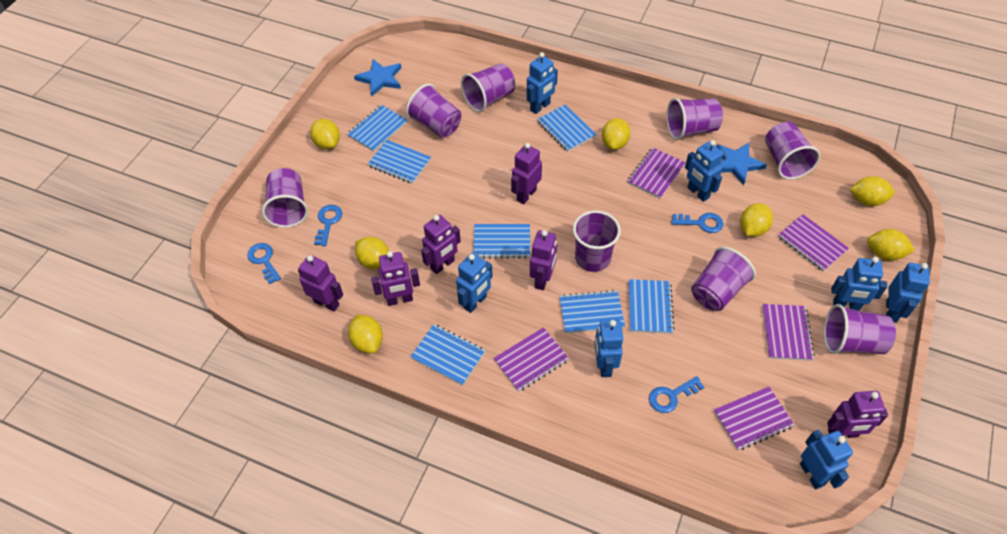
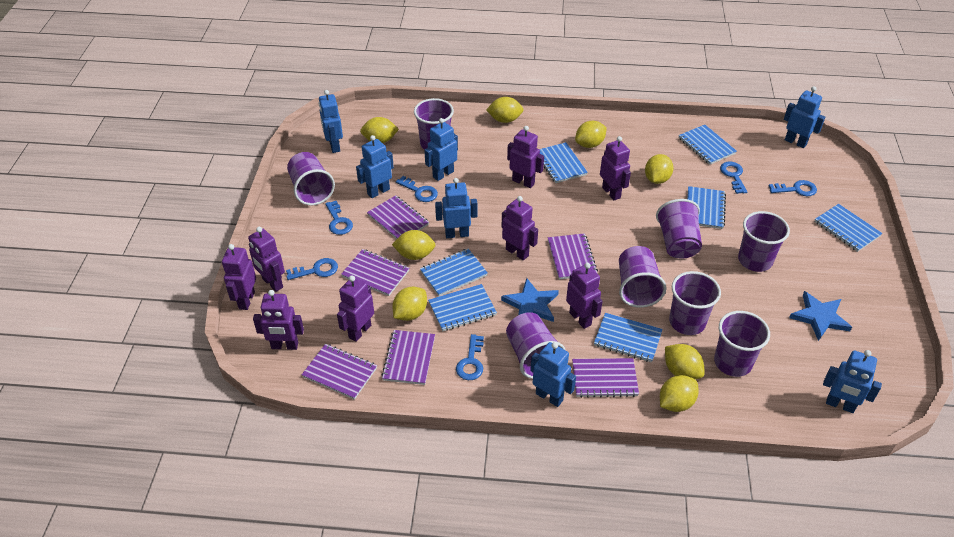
blue key: [247,243,281,284] [314,205,342,246] [649,376,704,413] [671,213,723,233] = 4 -> [286,258,338,280] [325,201,353,235] [396,176,438,202] [456,334,484,380] [720,162,747,194] [769,180,817,196] = 6
purple notebook: [494,327,569,392] [627,148,686,199] [714,387,795,450] [762,304,815,361] [778,214,849,271] = 5 -> [302,344,377,400] [341,249,409,296] [367,195,429,239] [381,330,435,385] [548,233,598,279] [572,358,639,398] = 6
purple robot: [298,255,343,312] [371,251,420,306] [421,215,461,274] [511,143,542,204] [530,230,557,290] [827,391,888,438] = 6 -> [222,244,256,310] [248,227,285,292] [253,290,304,350] [337,275,374,342] [501,196,538,260] [507,126,544,188] [566,263,603,329] [600,136,631,200] = 8
yellow lemon: [310,119,340,149] [348,315,383,354] [355,237,389,270] [602,118,631,150] [740,203,773,237] [849,176,895,206] [867,229,915,261] = 7 -> [360,117,399,143] [392,230,435,260] [392,287,427,321] [486,97,524,123] [575,121,607,148] [645,154,673,184] [660,375,699,412] [665,344,704,379] = 8

